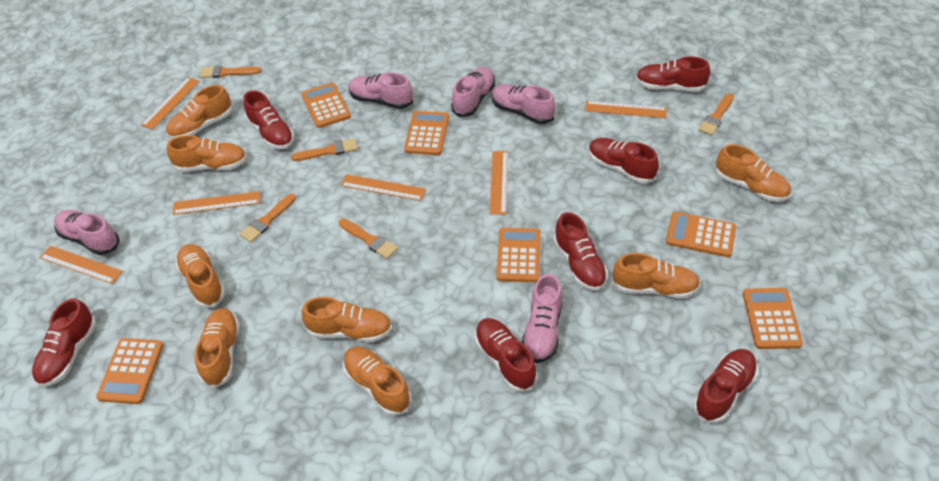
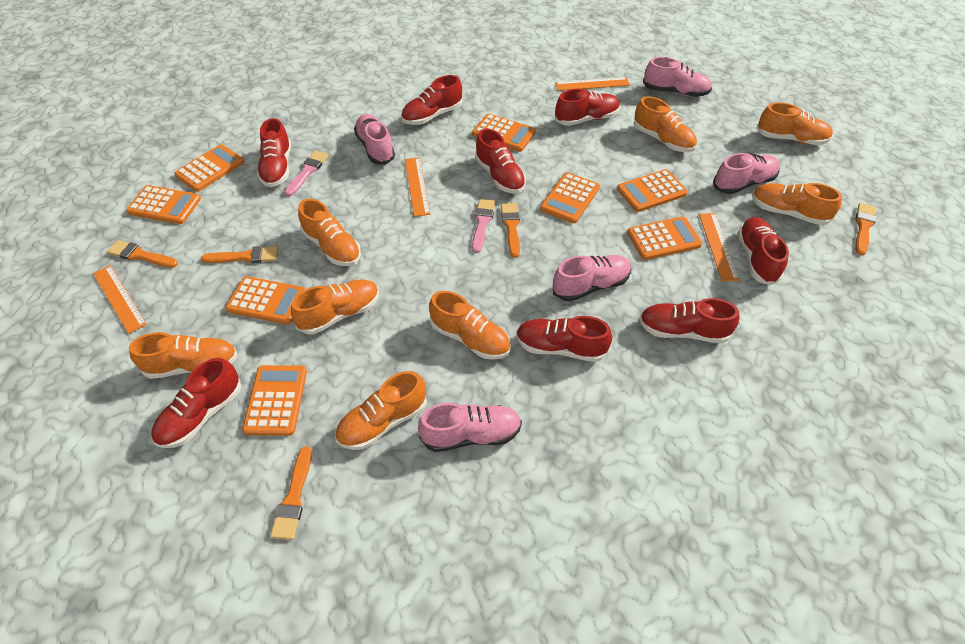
orange calculator: [96,338,163,404] [301,83,351,128] [404,111,449,155] [496,228,541,282] [666,212,736,257] [743,288,803,349] = 6 -> [126,185,201,224] [174,144,244,192] [225,276,306,324] [242,365,307,436] [472,114,536,152] [540,172,600,224] [617,169,688,212] [627,217,702,260] = 8
orange ruler: [39,246,123,284] [141,77,200,130] [173,191,260,215] [341,174,426,201] [490,151,508,215] [585,101,667,118] = 6 -> [93,265,147,334] [405,157,430,217] [555,77,630,91] [699,213,740,282] = 4
pink brush: none = 0 -> [284,151,329,197] [472,199,496,253] = 2
red shoe: [32,298,96,387] [243,90,294,149] [475,318,537,392] [553,212,608,291] [589,138,659,184] [636,57,710,92] [693,349,758,423] = 7 -> [151,358,242,448] [257,118,291,187] [401,75,463,125] [475,128,526,194] [516,316,612,362] [555,89,620,126] [639,298,739,343] [737,217,789,285] = 8

